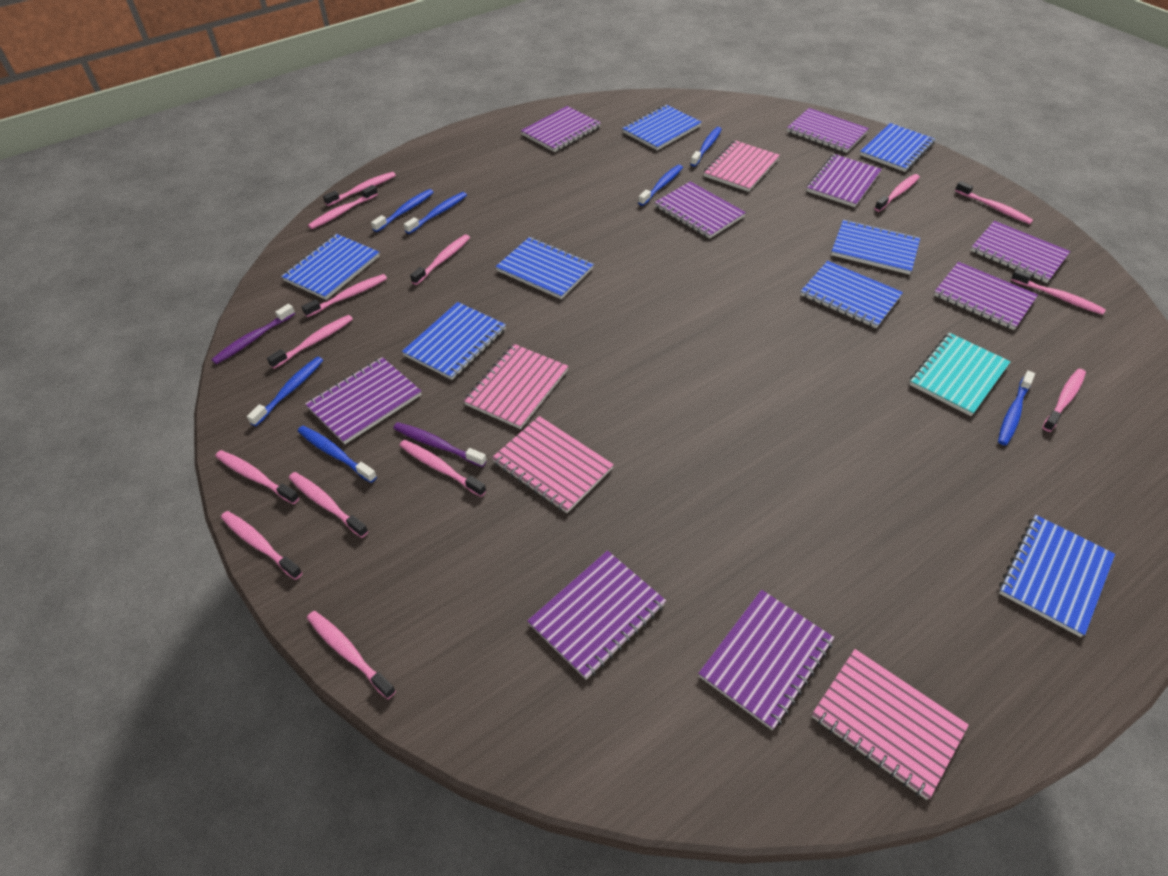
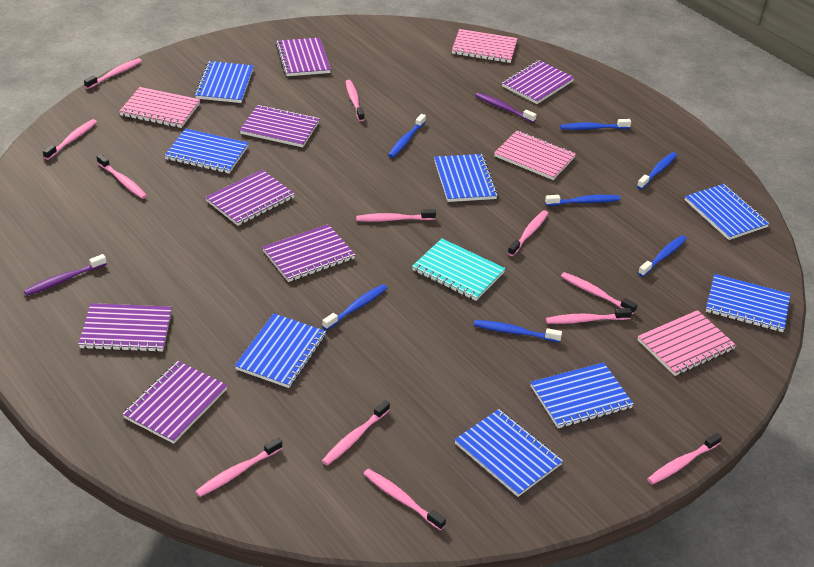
pink toothbrush: [215,450,300,504] [221,511,303,580] [267,315,353,369] [289,472,368,538] [301,274,387,317] [307,611,396,699] [308,185,378,229] [323,172,396,206] [399,440,486,497] [410,235,470,285] [874,174,920,212] [955,181,1033,224] [1011,269,1106,315] [1042,369,1086,432] = 14 -> [43,119,97,160] [84,58,142,89] [97,154,147,199] [195,437,282,497] [322,400,390,465] [345,80,364,122] [356,209,436,222] [364,469,446,530] [508,210,548,256] [546,308,632,324] [561,272,637,314] [647,433,722,485] = 12
purple notebook: [305,357,422,444] [521,106,601,152] [527,550,666,679] [655,181,746,239] [698,590,834,730] [787,108,869,153] [807,154,882,207] [934,262,1038,330] [970,221,1070,283] = 9 -> [78,303,172,352] [123,361,228,444] [205,170,295,226] [240,105,320,147] [262,224,355,282] [276,38,331,76] [502,60,575,104] = 7

